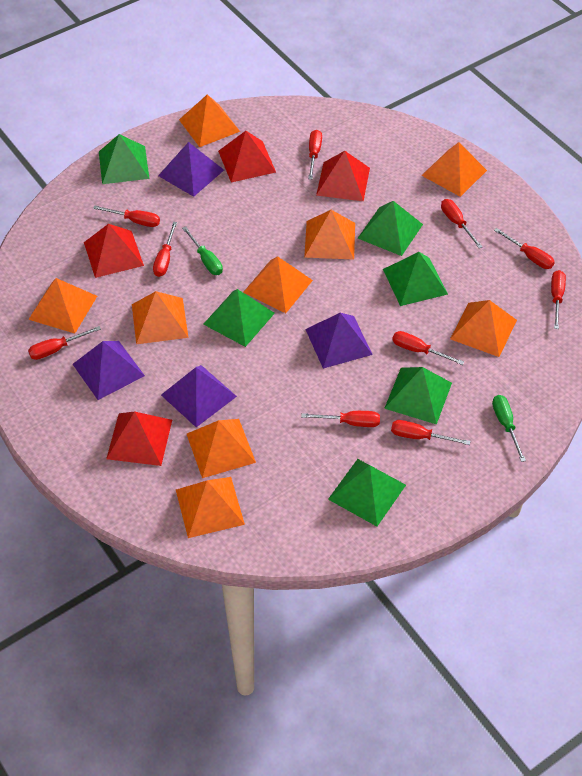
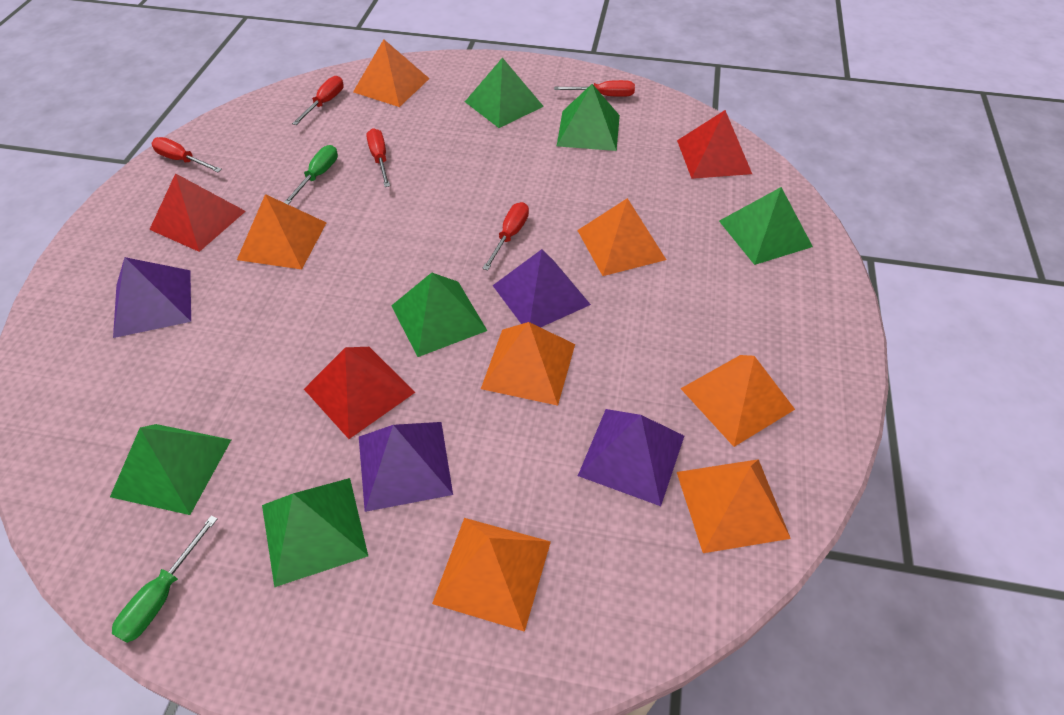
orange pyramid: [28,278,97,334] [132,291,188,344] [176,477,245,538] [179,94,240,147] [187,419,256,478] [243,256,313,313] [304,210,355,260] [421,142,487,197] [450,300,517,357] = 9 -> [237,194,327,269] [353,39,430,107] [432,518,551,632] [481,322,575,406] [577,198,666,276] [677,459,791,553] [680,355,795,447] = 7
red pyramid: [84,224,144,278] [106,411,172,466] [218,131,276,183] [316,151,370,201] = 4 -> [149,173,246,252] [304,347,416,439] [677,110,752,179] = 3
red screwdriver: [28,326,101,360] [93,206,160,227] [153,222,177,277] [301,411,380,427] [308,130,322,179] [391,420,470,445] [392,331,464,365] [441,199,483,248] [494,228,555,269] [551,270,566,329] = 10 -> [151,137,222,172] [292,76,344,125] [366,128,390,187] [482,202,529,270] [554,80,635,97] = 5

